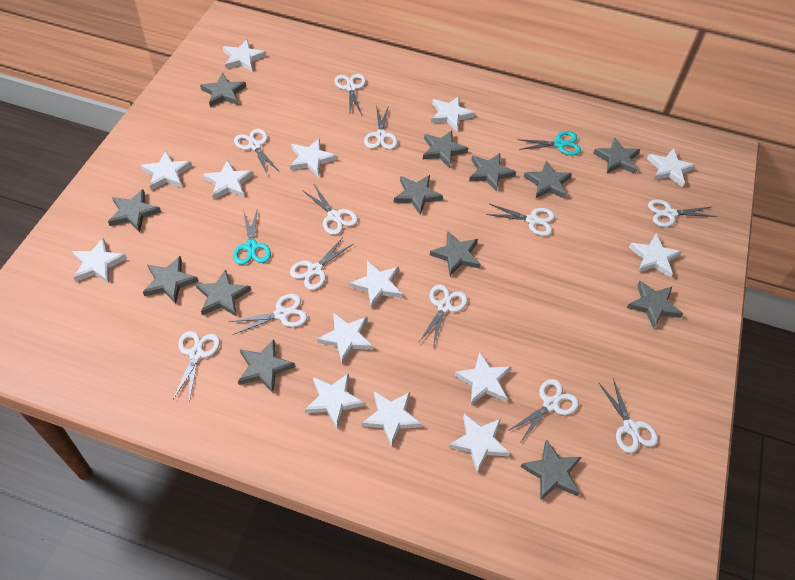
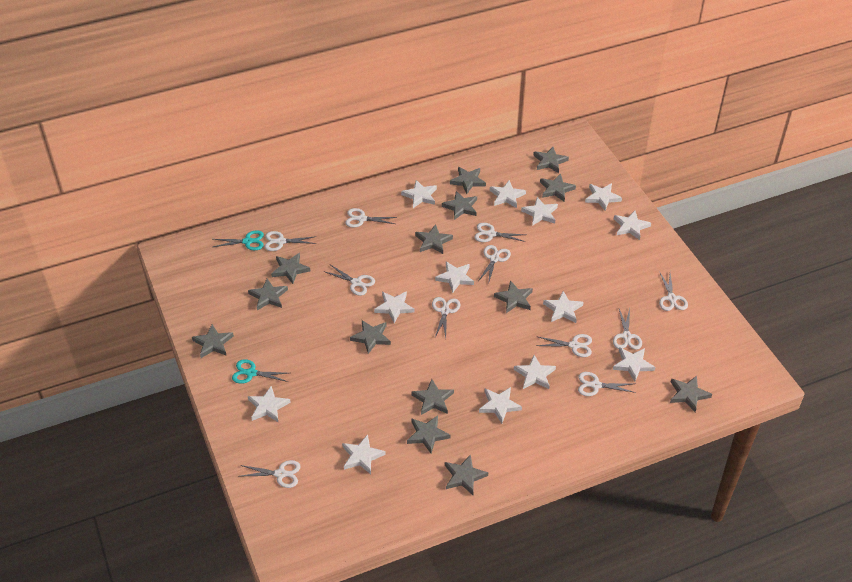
grey star: [108,189,161,232] [143,256,199,304] [196,269,251,317] [200,73,246,107] [238,339,295,393] [394,175,443,215] [423,130,468,168] [430,231,481,276] [469,153,516,192] [520,440,581,500] [523,160,572,199] [593,137,640,174] [627,281,683,329] = 13 -> [192,324,234,358] [248,278,288,310] [271,253,310,284] [350,320,391,354] [407,415,451,453] [411,379,454,415] [415,224,453,254] [442,191,477,220] [445,454,488,495] [450,167,486,194] [494,280,533,313] [533,147,569,173] [540,174,576,202] [670,376,712,412] = 14
white scissors: [173,331,220,403] [229,294,307,335] [234,129,280,174] [290,237,353,290] [302,185,358,235] [334,74,366,115] [364,105,398,149] [419,284,467,347] [486,204,555,236] [508,379,579,441] [598,379,658,453] [648,199,717,227] = 12 -> [240,460,301,488] [265,231,317,251] [324,265,375,296] [345,208,397,228] [432,297,460,338] [474,223,526,242] [479,245,511,285] [537,334,592,357] [578,372,636,396] [613,309,642,350] [659,273,688,311] = 11
white star: [71,238,127,283] [140,151,192,190] [203,160,253,200] [223,39,266,71] [290,138,337,177] [305,373,365,429] [317,312,373,364] [350,261,402,308] [362,391,422,447] [431,96,475,131] [449,414,510,473] [454,351,511,405] [629,234,682,278] [647,148,696,187] = 14 -> [248,386,291,422] [342,434,386,474] [374,291,414,323] [401,180,437,208] [435,262,474,293] [479,387,522,423] [490,180,526,208] [514,355,556,389] [521,197,558,226] [543,291,584,323] [585,183,622,211] [613,347,655,382] [614,211,651,240] = 13

